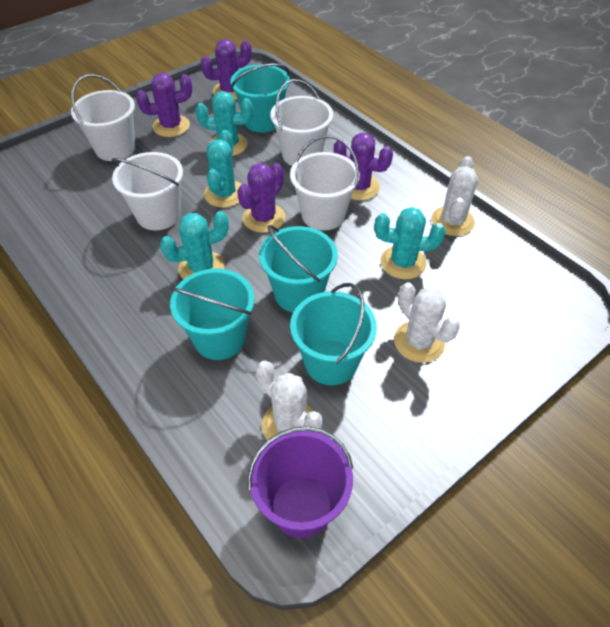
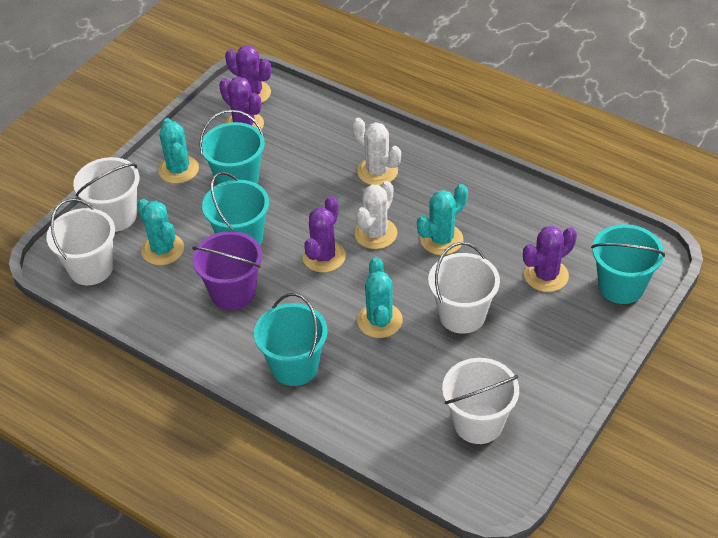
white cactus: [256,361,323,440] [394,282,460,363] [431,156,478,236] = 3 -> [352,118,401,185] [355,181,397,249] = 2

